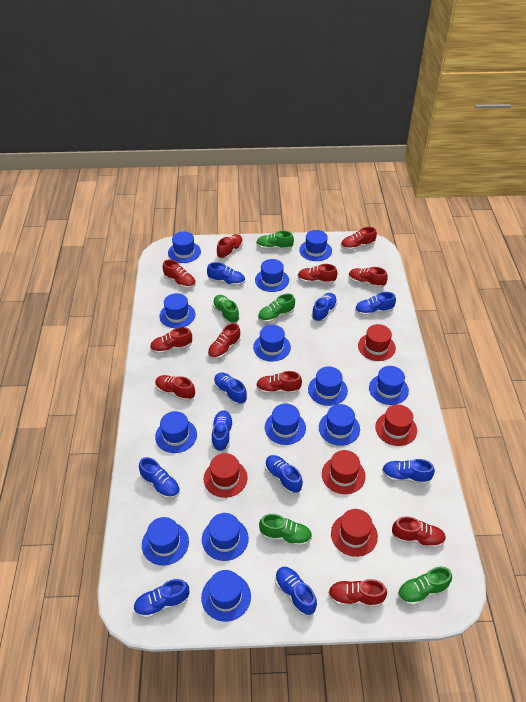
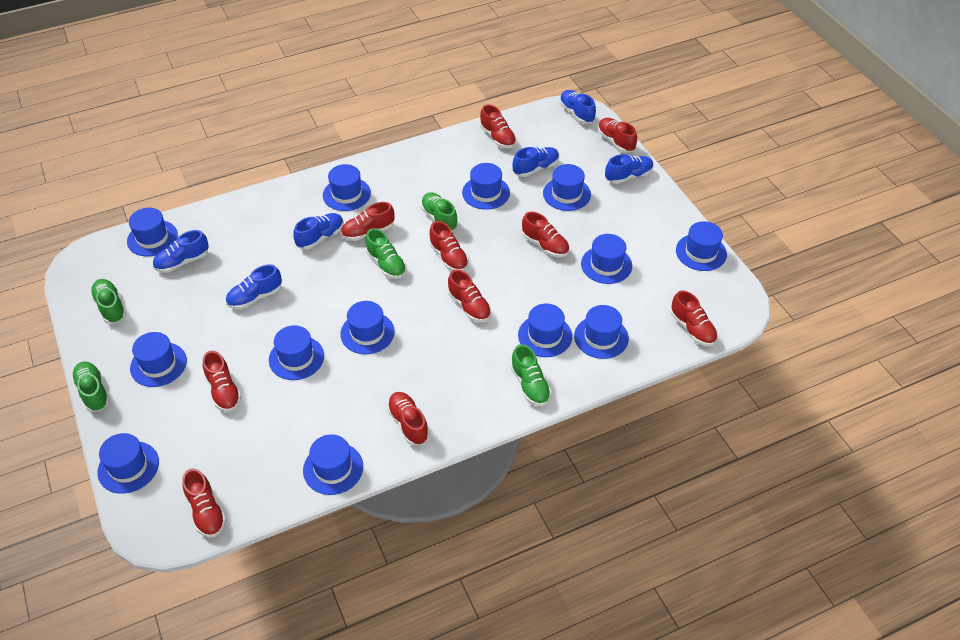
blue shoe: [133,579,189,619] [139,457,180,499] [207,262,245,286] [212,410,233,451] [214,373,247,405] [265,455,303,494] [275,567,317,616] [312,293,337,322] [355,292,396,316] [382,459,435,484] = 10 -> [153,230,209,273] [226,264,282,309] [293,213,344,250] [513,147,559,177] [560,90,596,124] [605,154,654,184] = 6
red hat: [204,453,248,498] [322,450,366,494] [331,509,378,557] [358,324,396,361] [375,405,417,446] = 5 -> none = 0
red shoe: [150,327,192,354] [155,375,195,401] [163,260,196,289] [208,323,241,359] [217,234,243,259] [256,371,302,394] [298,264,337,284] [328,579,387,607] [341,227,377,250] [349,267,388,288] [392,516,446,548] = 11 -> [182,468,226,537] [203,351,242,412] [341,202,395,241] [387,392,429,445] [429,221,469,271] [448,270,491,322] [480,104,516,149] [522,212,569,257] [598,118,637,153] [671,290,718,346] = 10

